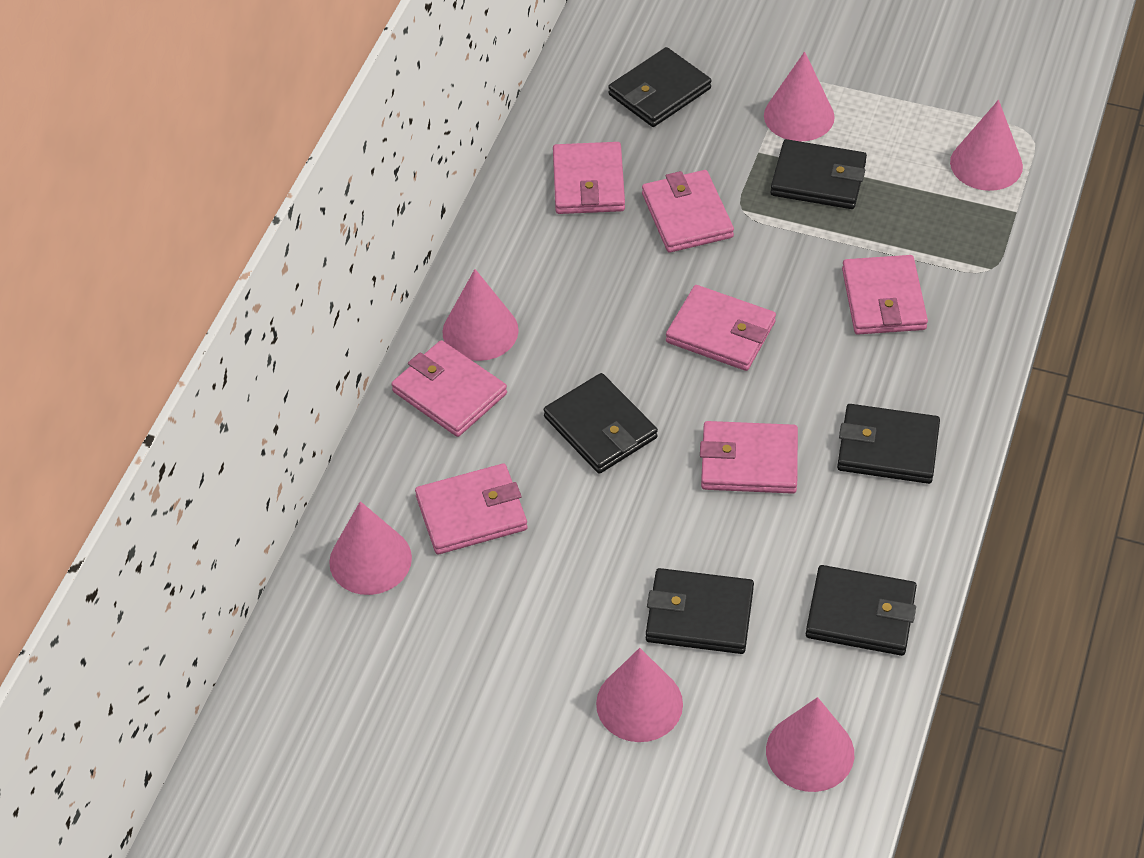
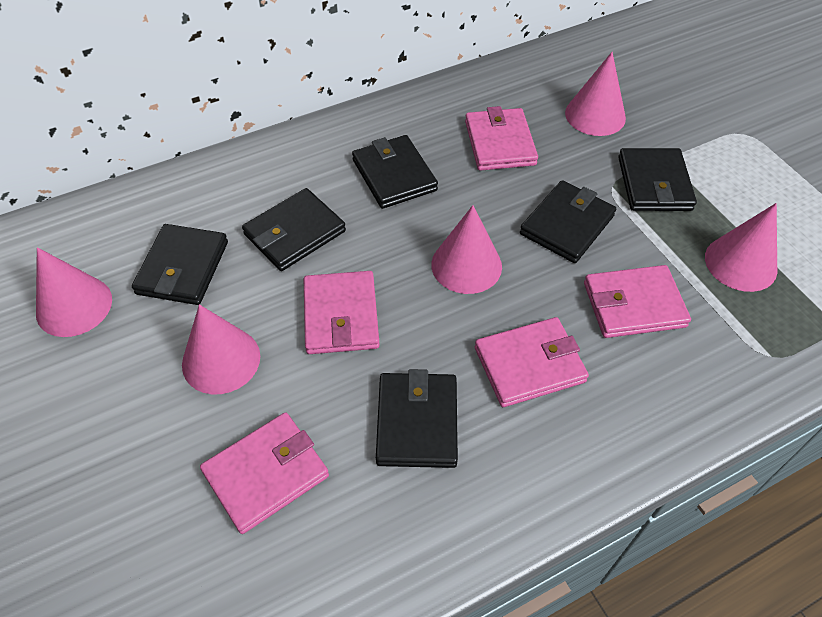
pink cone: [329,501,412,595] [442,269,519,361] [596,648,683,742] [764,51,835,141] [766,697,854,792] [950,100,1023,191] = 6 -> [36,247,112,337] [182,304,260,394] [431,205,502,294] [565,52,626,136] [705,203,777,292] = 5
pink wallet: [392,340,507,437] [415,463,528,554] [553,142,625,214] [642,170,734,253] [666,285,776,371] [700,421,798,494] [842,255,928,335] = 7 -> [200,412,329,534] [304,271,380,354] [465,106,538,171] [475,317,589,407] [584,265,691,338] = 5

